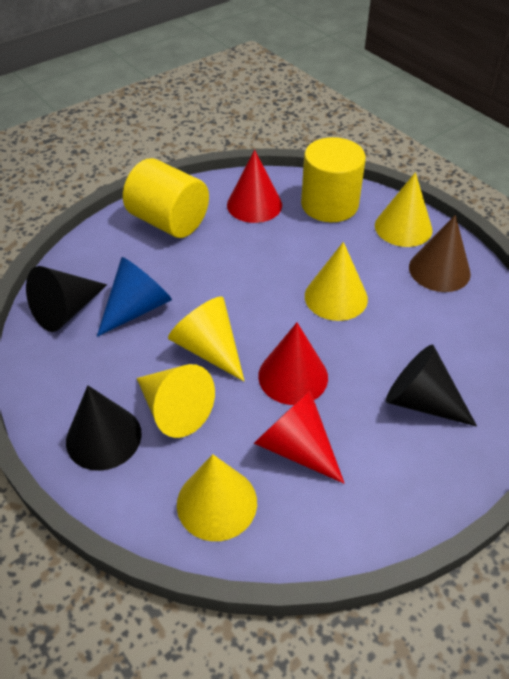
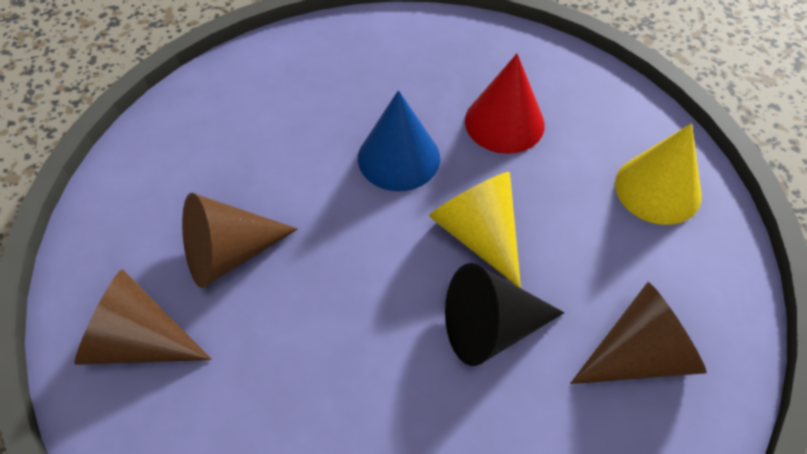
black cone: [26,266,107,332] [66,385,142,471] [386,345,477,427] = 3 -> [445,263,564,366] = 1
brown cone: [409,215,471,292] = 1 -> [75,269,212,365] [182,193,298,288] [570,282,706,384] = 3
red cone: [227,150,282,223] [254,390,344,483] [258,323,328,405] = 3 -> [465,54,545,154] = 1
yellow cone: [137,364,215,438] [168,296,244,381] [177,454,257,541] [305,242,368,321] [375,172,433,247] = 5 -> [429,172,521,288] [615,123,701,225] = 2
yellow cylinder: [123,158,209,238] [301,137,366,222] = 2 -> none = 0

